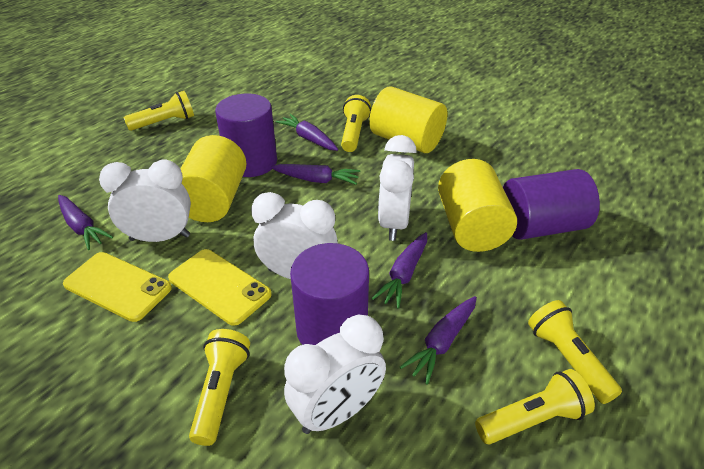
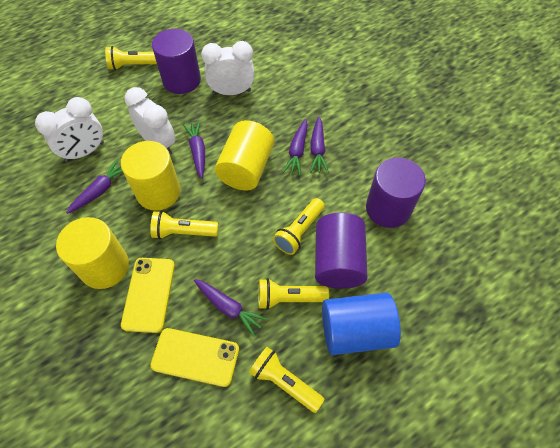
blue cylinder: none = 0 -> [322,293,401,355] = 1
white clock: [99,160,191,242] [251,192,338,279] [284,315,386,434] [378,135,417,241] = 4 -> [35,97,104,162] [125,87,176,155] [201,41,254,95] = 3

